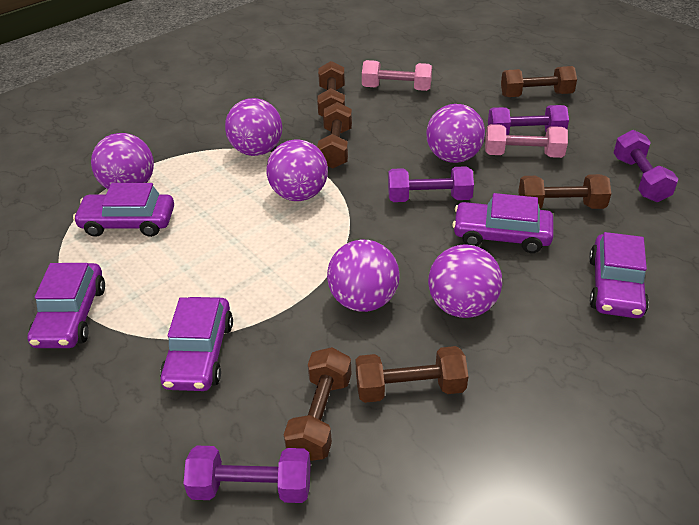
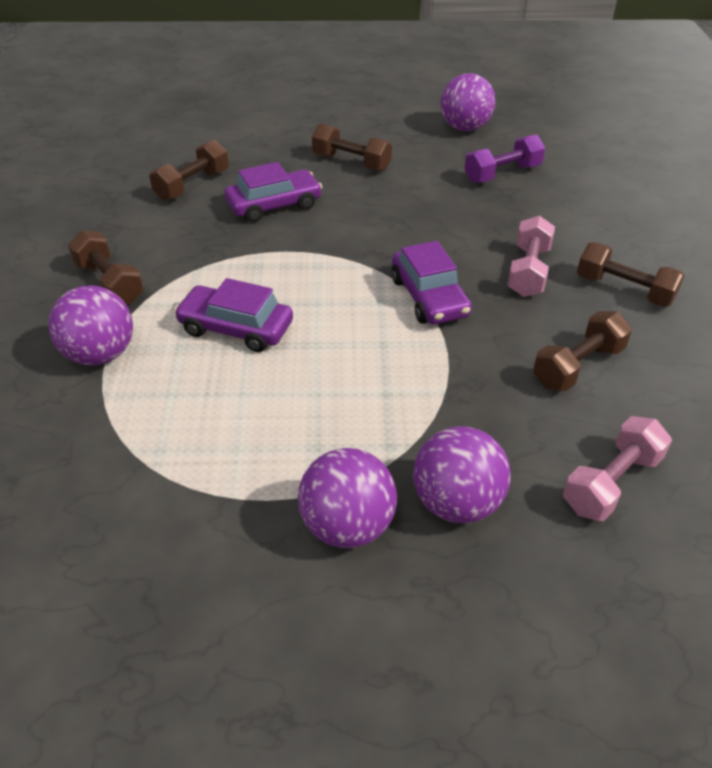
brown dumbbell: [284,347,351,461] [317,61,345,117] [317,102,352,168] [355,346,468,403] [501,66,577,97] [518,174,611,209] = 6 -> [68,230,144,305] [149,140,229,201] [312,124,392,171] [533,311,632,391] [577,242,685,307] = 5
purple ball: [91,133,154,189] [225,98,282,156] [266,140,328,201] [327,240,400,312] [426,104,485,163] [428,245,502,318] = 6 -> [48,285,133,365] [298,448,397,548] [413,426,511,524] [441,73,495,131] = 4
purple car: [27,263,105,348] [73,183,174,237] [160,297,233,391] [452,193,554,253] [589,232,649,318] = 5 -> [174,278,293,352] [224,162,322,222] [391,241,472,324] = 3
purple dumbbell: [183,446,311,503] [388,166,474,202] [488,105,569,135] [613,130,678,202] = 4 -> [465,134,545,183] = 1

